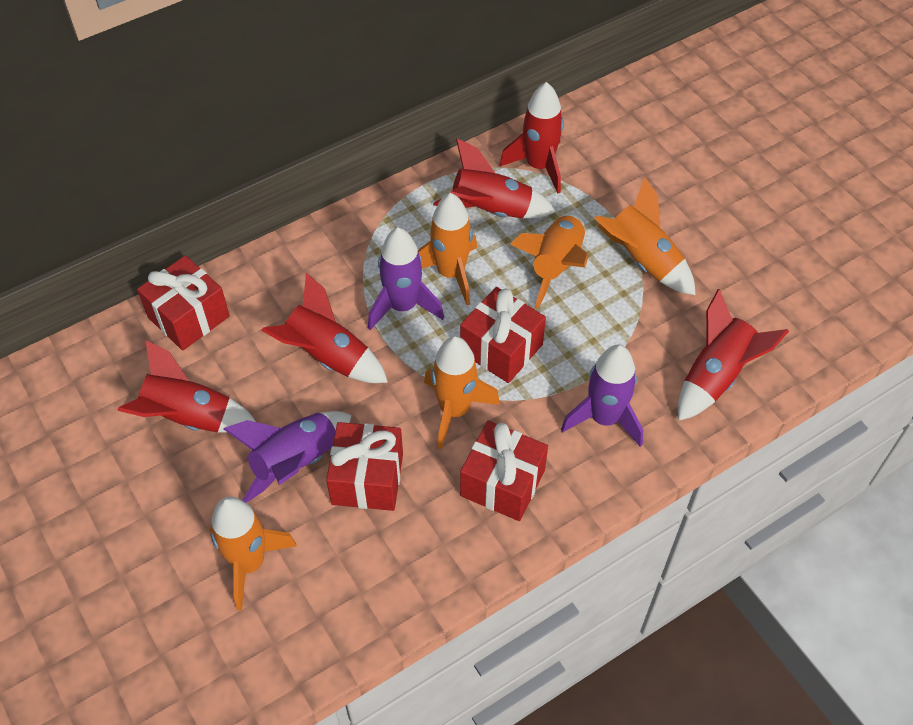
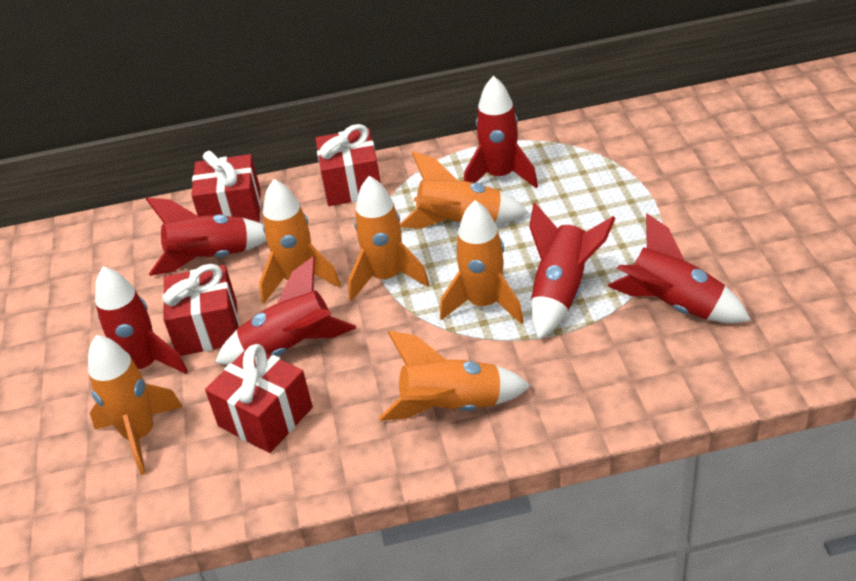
orange rocket: [209,497,297,611] [418,193,477,305] [424,336,500,449] [510,213,588,309] [595,177,696,295] = 5 -> [88,335,183,475] [259,179,341,304] [348,176,430,301] [379,331,530,421] [400,151,528,229] [440,200,524,324] = 6
purple rocket: [223,411,351,503] [368,227,444,330] [561,345,643,447] = 3 -> none = 0
red rocket: [117,340,256,433] [261,273,388,383] [433,138,556,219] [500,82,564,194] [678,289,789,421] = 5 -> [95,266,188,374] [146,197,267,276] [215,256,356,365] [464,76,538,188] [529,203,616,340] [608,214,751,323] = 6

